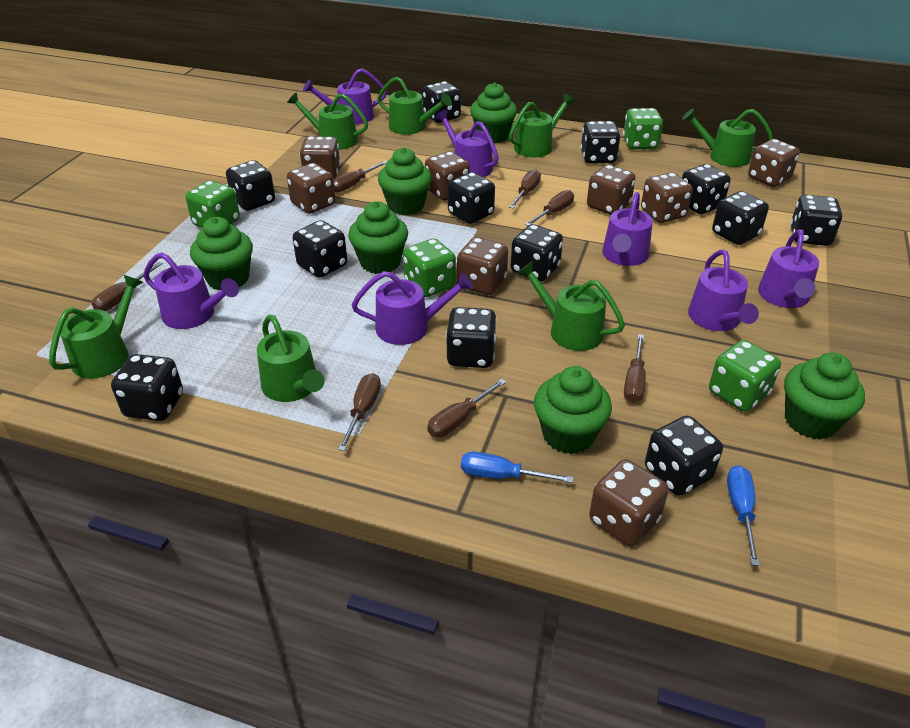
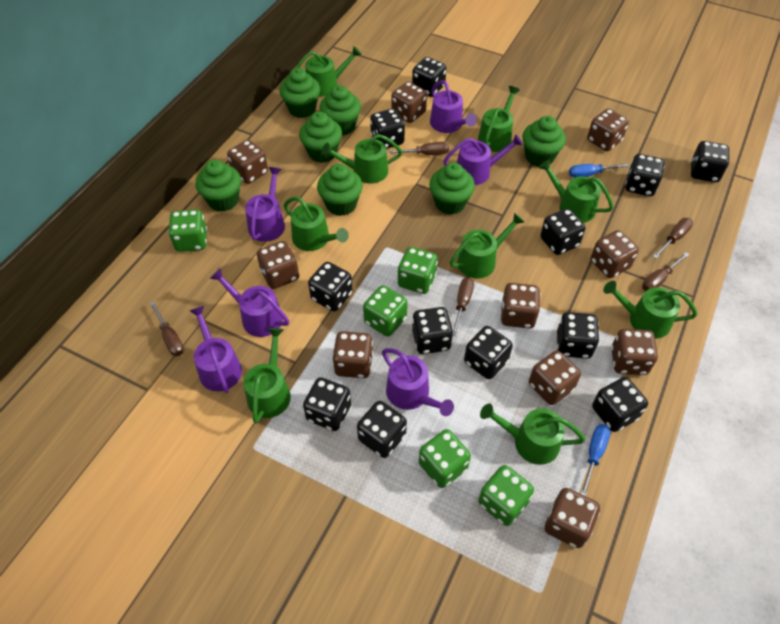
brown dice: [287,163,335,214] [300,136,340,179] [425,151,470,201] [457,237,508,295] [587,165,636,215] [589,459,669,546] [641,172,693,223] [748,139,800,187] = 8 -> [227,140,268,184] [257,241,299,289] [332,331,373,378] [392,82,427,123] [501,283,540,328] [529,351,581,405] [545,488,600,548] [587,109,629,151] [591,230,639,278] [611,329,658,375] = 10
brown screwdriver: [92,262,163,311] [333,161,387,192] [338,373,381,451] [427,379,506,437] [509,169,541,208] [525,190,574,226] [624,334,646,403] = 7 -> [150,301,184,356] [389,142,449,155] [453,277,474,336] [642,252,689,291] [653,218,693,258] = 5
green cupcake: [190,217,253,290] [348,201,408,274] [378,147,432,215] [470,82,517,143] [534,366,612,454] [784,353,865,440] = 6 -> [195,160,241,212] [280,68,320,118] [299,112,342,163] [317,164,363,216] [319,85,361,135] [429,163,475,215] [522,116,566,167] = 7
green dice: [186,181,240,228] [403,239,456,297] [623,108,663,149] [709,340,781,412] = 4 -> [168,209,207,252] [363,285,408,336] [398,247,438,294] [419,429,471,488] [478,465,534,526] = 5
green watering can: [49,275,143,379] [257,315,325,402] [287,92,368,150] [377,77,452,135] [509,93,575,158] [517,261,625,351] [682,108,773,167] = 7 -> [244,328,291,423] [284,197,349,251] [296,46,362,97] [321,134,402,184] [450,213,524,278] [478,86,520,152] [480,403,585,465] [538,160,614,223] [603,281,697,339] = 9
purple watering can: [143,252,239,329] [303,68,387,124] [352,271,473,345] [435,110,499,177] [602,192,653,266] [688,249,759,331] [758,229,819,308] = 7 -> [190,306,242,393] [210,268,289,337] [245,167,285,242] [382,348,454,416] [430,80,477,133] [443,134,523,185] = 6

